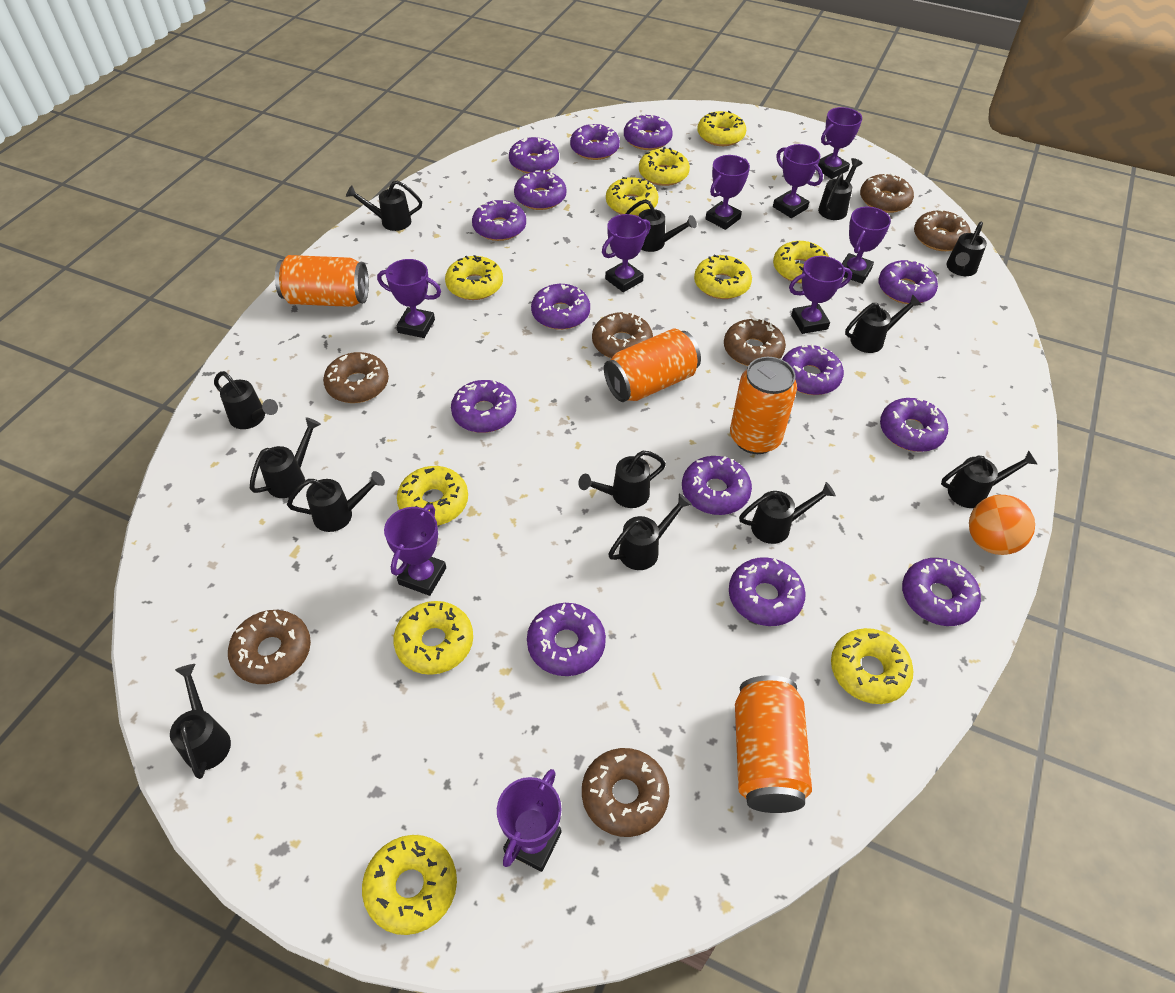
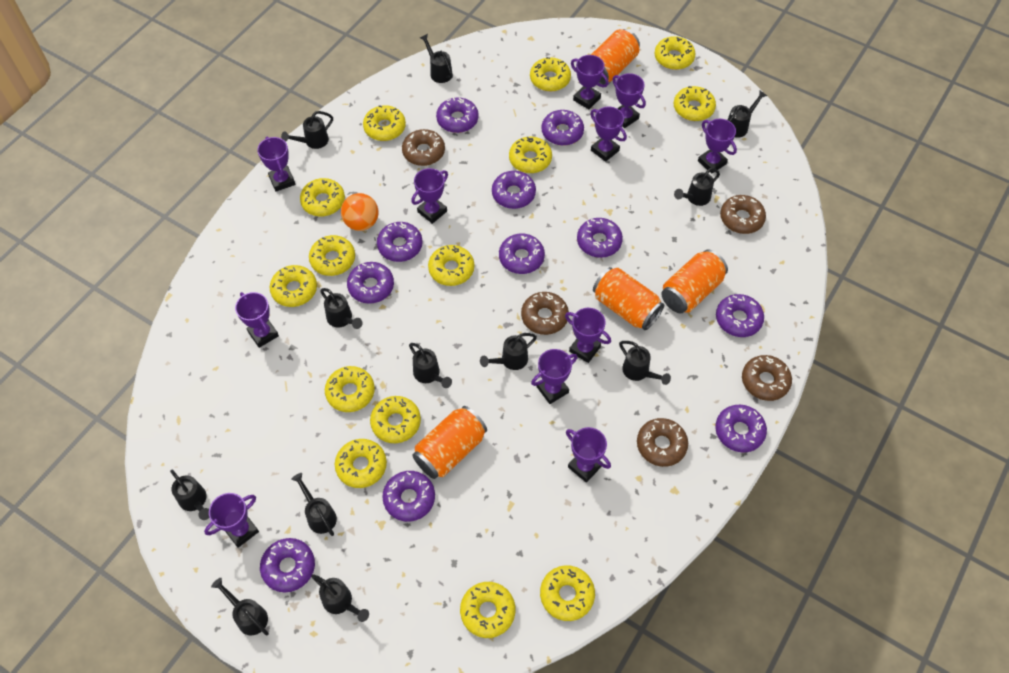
black watering can: [170,664,231,779] [214,371,278,429] [250,417,321,498] [287,471,385,532] [346,180,422,231] [578,450,666,508] [608,494,692,570] [626,199,697,252] [739,482,836,544] [818,158,863,220] [845,294,921,353] [941,451,1038,508] [946,222,987,276] = 13 -> [170,470,209,520] [211,578,269,636] [281,111,333,149] [291,473,337,536] [311,574,369,622] [320,288,362,329] [409,343,452,388] [420,34,453,83] [480,333,537,370] [619,341,671,385] [674,168,720,206] [728,90,767,138] = 12
brown donut: [228,610,311,684] [323,352,389,403] [582,748,669,837] [592,312,653,358] [724,318,786,366] [860,173,914,213] [914,209,971,251] = 7 -> [402,129,445,166] [521,292,569,335] [637,418,688,467] [720,195,766,234] [742,355,792,401] = 5
purple donut: [451,380,516,433] [472,200,526,241] [509,137,559,174] [514,170,566,210] [527,603,606,676] [531,284,590,330] [570,124,620,160] [624,114,673,150] [682,456,752,515] [729,557,806,626] [782,344,844,395] [878,260,938,304] [880,398,948,452] [902,558,981,626] = 14 -> [260,538,315,592] [347,262,394,304] [377,222,423,262] [382,471,435,522] [436,97,479,133] [492,171,536,209] [499,234,545,274] [542,110,584,146] [577,218,623,258] [715,405,767,453] [716,294,764,337] = 11
purple trophy: [377,259,441,338] [384,504,446,596] [497,769,561,872] [602,214,651,292] [705,155,750,230] [773,144,823,218] [789,256,852,334] [818,107,862,179] [842,207,891,284] = 9 -> [204,493,259,548] [235,292,279,348] [257,136,295,192] [411,168,448,224] [531,349,578,404] [565,308,611,363] [566,427,611,483] [571,55,609,109] [590,107,627,162] [612,73,646,128] [698,119,737,174] = 11
yellow donut: [362,835,457,935] [393,601,473,675] [397,466,468,526] [445,255,503,300] [606,177,659,216] [639,147,690,186] [694,255,752,299] [697,111,746,146] [773,241,829,284] [831,628,914,704] = 10 -> [270,265,317,307] [300,178,345,216] [309,235,355,276] [325,366,375,412] [335,439,387,488] [363,105,406,141] [370,396,421,443] [428,245,474,286] [460,582,515,638] [509,137,552,173] [530,57,571,91] [540,565,595,621] [654,36,696,70] [674,86,716,121] = 14

